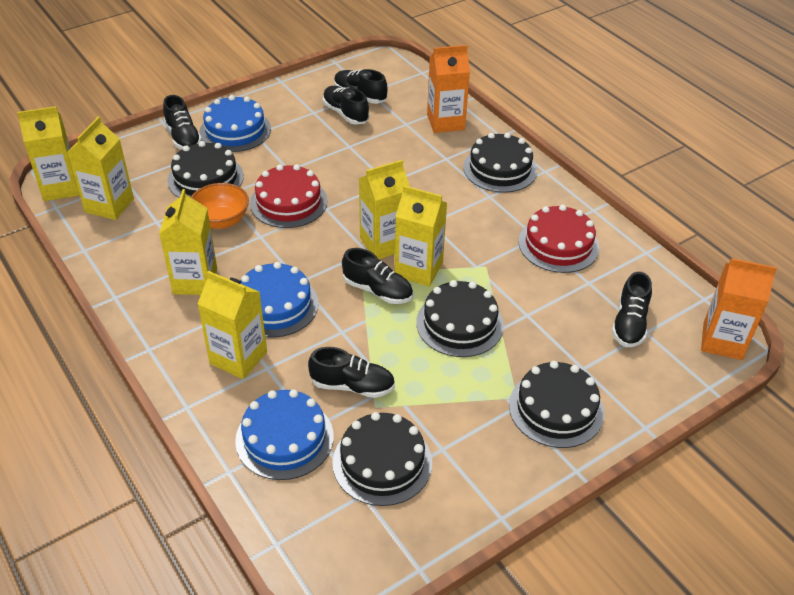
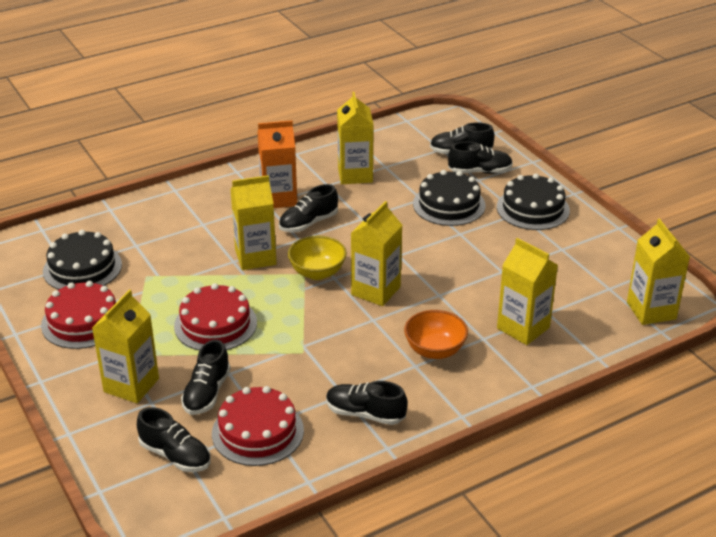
black cake: [167,141,244,198] [333,412,432,506] [416,280,504,357] [463,133,537,193] [509,361,604,448] = 5 -> [43,230,122,290] [413,170,485,226] [497,174,570,230] = 3
blue cake: [200,95,271,152] [235,389,334,480] [240,262,319,338] = 3 -> none = 0
orange carton: [427,45,470,133] [701,258,777,360] = 2 -> [257,120,297,208] = 1
red cake: [250,164,327,228] [519,205,599,273] = 2 -> [41,281,116,349] [174,283,257,350] [212,386,304,466] = 3
yellow bowl: none = 0 -> [288,236,347,280] = 1

